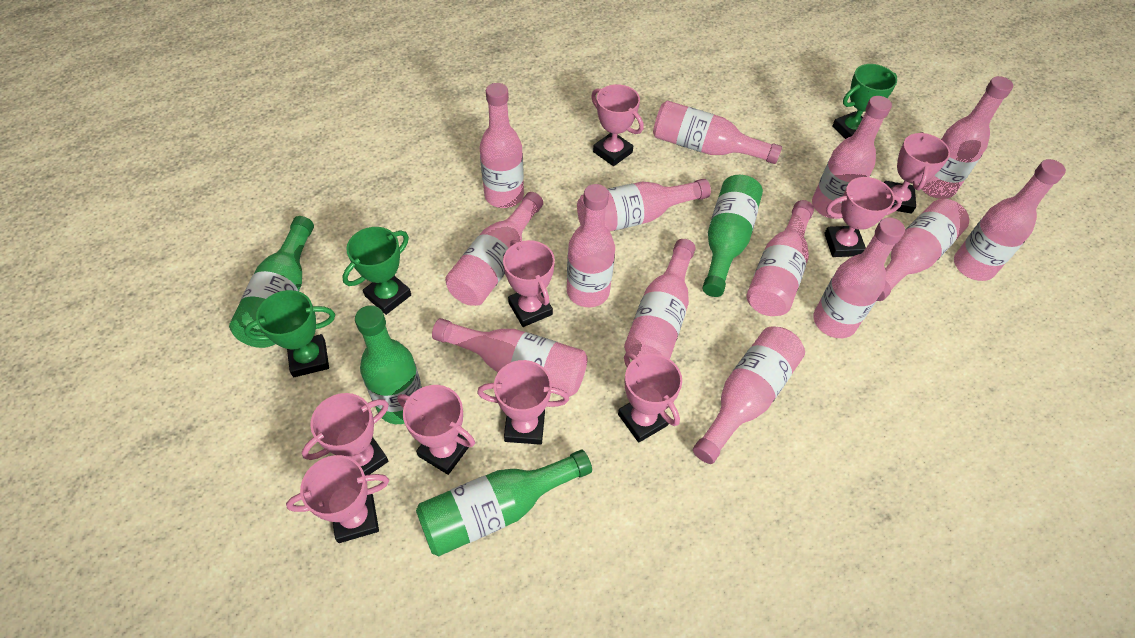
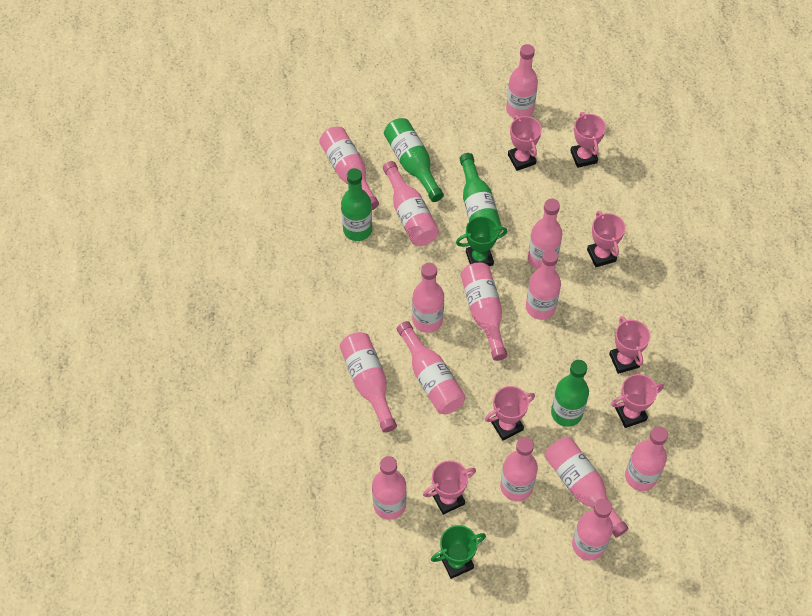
green trophy: [244,290,335,377] [342,227,411,315] [832,64,897,139] = 3 -> [431,525,486,579] [456,216,507,266] = 2
pink trophy: [286,455,389,543] [302,393,389,475] [397,385,475,475] [477,360,569,445] [503,240,555,327] [591,84,644,166] [618,352,682,443] [824,177,902,257] [884,132,950,214] = 9 -> [423,460,476,515] [485,386,535,441] [508,115,542,171] [570,112,606,168] [587,211,625,267] [609,316,650,374] [611,374,664,428] = 7

